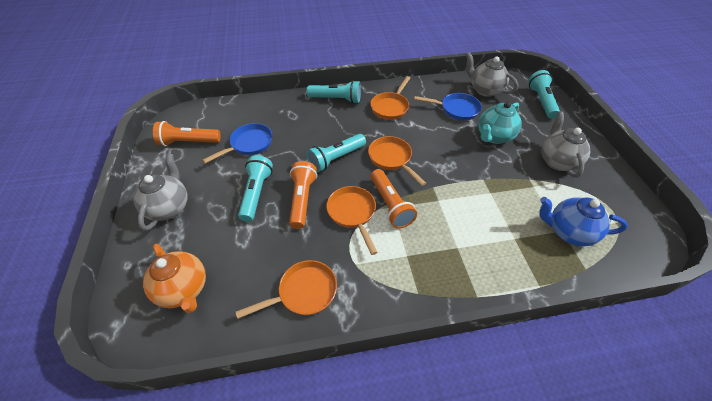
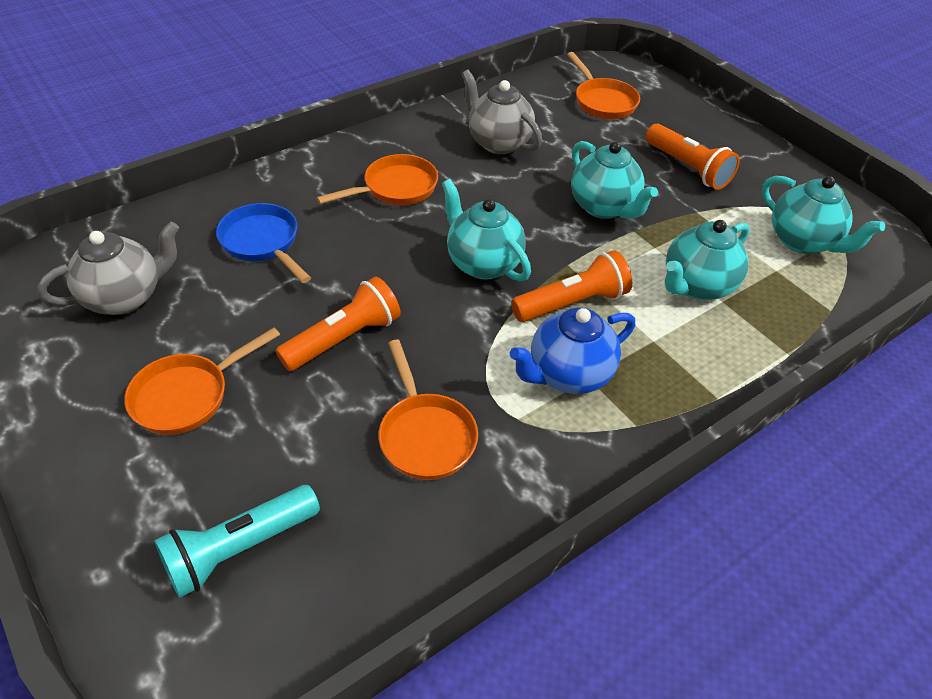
blue pan: [202,123,272,164] [414,93,482,120] = 2 -> [216,203,311,283] = 1
grey teapot: [133,154,188,231] [466,52,518,97] [541,112,590,178] = 3 -> [37,222,179,315] [462,70,542,154] = 2
orange teapot: [143,244,206,313] = 1 -> none = 0
turquoise flashlight: [238,155,273,222] [307,80,361,104] [307,134,366,173] [528,70,560,119] = 4 -> [154,485,320,598] = 1
turquoise teapot: [478,101,522,144] = 1 -> [442,179,531,282] [571,141,658,219] [665,220,750,300] [762,176,885,254] = 4

